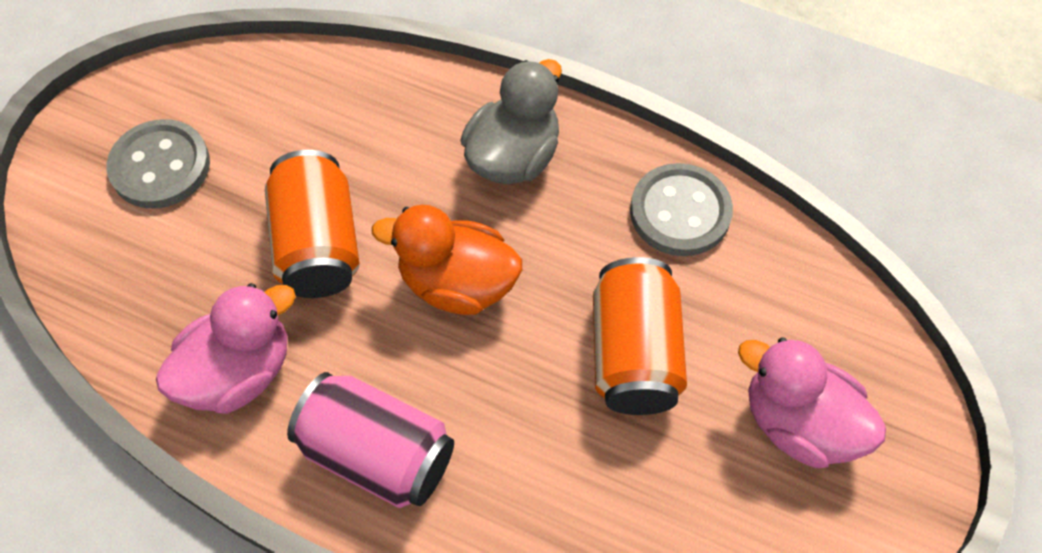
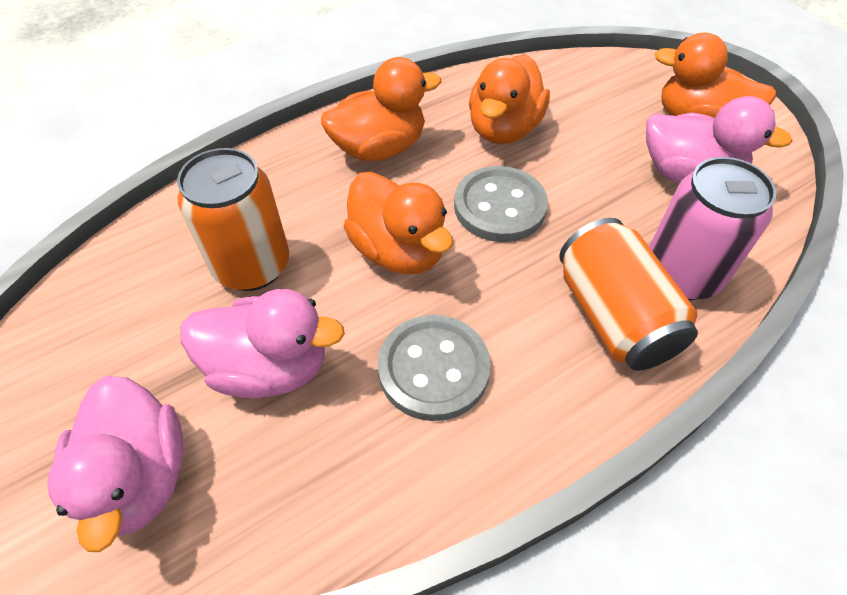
grey duck: [461,59,562,184] = 1 -> none = 0
orange duck: [372,205,522,315] = 1 -> [321,57,441,161] [343,172,453,274] [469,55,550,144] [654,33,776,118] = 4
pink duck: [156,283,296,414] [738,337,886,468] = 2 -> [47,376,183,552] [181,289,345,398] [646,96,792,184] = 3

